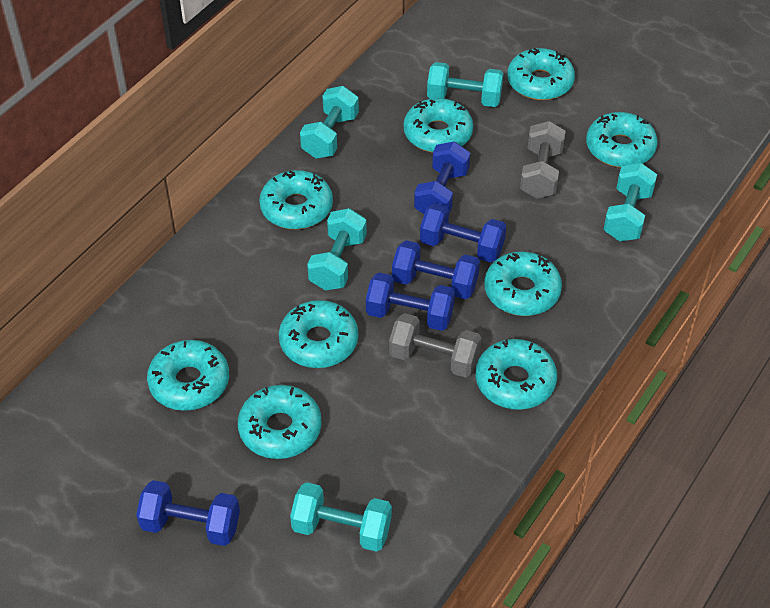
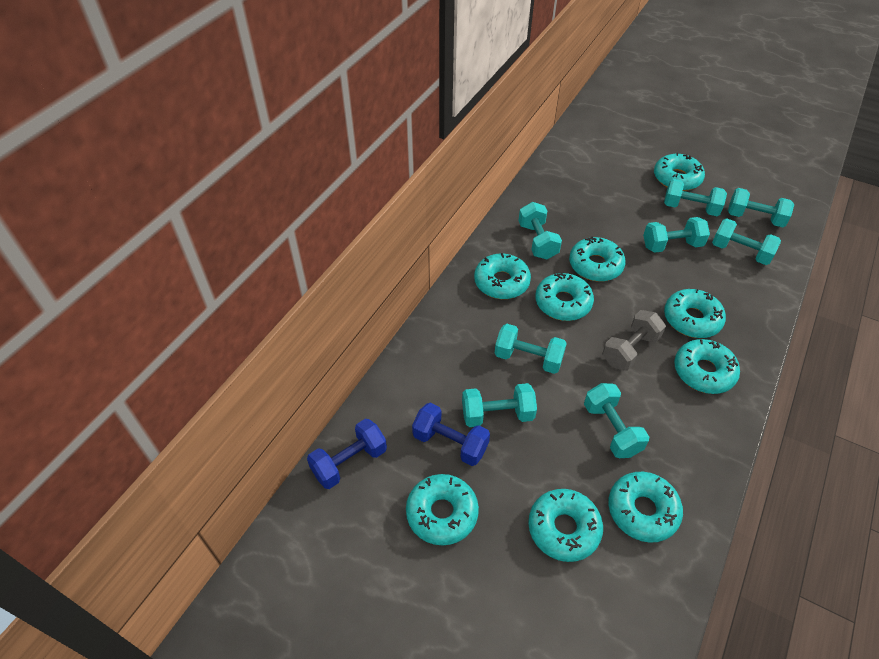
blue dumbbell: [136,480,240,546] [366,273,455,331] [392,240,480,299] [414,141,470,214] [420,203,506,262] = 5 -> [307,419,387,489] [412,403,490,466] = 2
grey dumbbell: [389,313,481,378] [520,121,566,199] = 2 -> [602,310,666,371] = 1
turquoise dumbbell: [290,482,392,552] [300,86,359,159] [307,208,367,290] [427,62,503,107] [603,163,657,241] = 5 -> [462,383,537,427] [494,324,567,374] [518,202,562,259] [584,383,649,458] [643,217,710,253] [664,179,727,216] [712,218,781,265] [728,188,795,227] = 8

